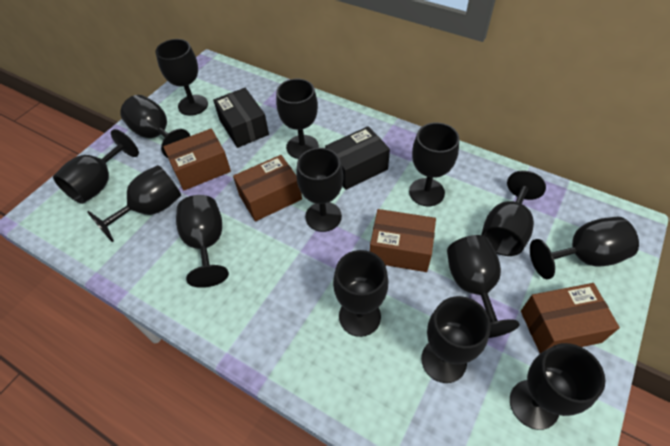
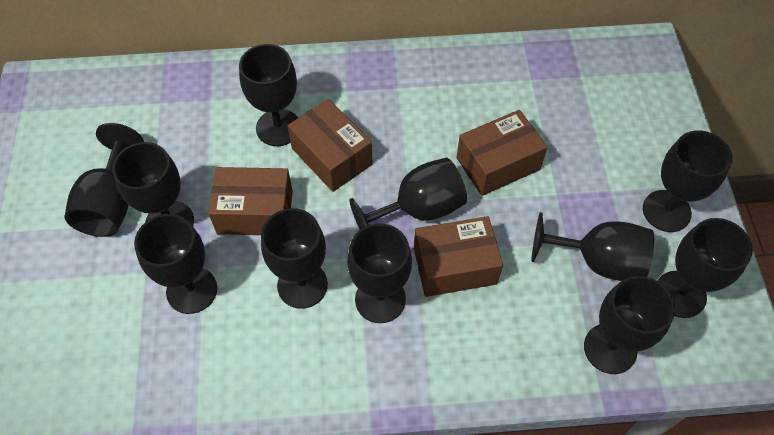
black box: [213,88,269,148] [325,126,390,190] = 2 -> none = 0
black goblet: [53,129,139,204] [87,165,181,242] [120,95,190,158] [155,39,208,116] [176,195,229,288] [276,79,319,159] [296,148,343,232] [333,250,388,337] [409,122,459,207] [421,296,491,383] [447,235,520,338] [481,171,546,256] [510,343,605,430] [530,217,639,279] = 14 -> [64,123,144,237] [112,142,194,226] [134,214,217,314] [239,44,298,146] [261,208,328,309] [347,223,412,323] [349,158,467,230] [531,212,654,281] [584,276,675,374] [643,130,732,232] [658,218,753,318] = 11

